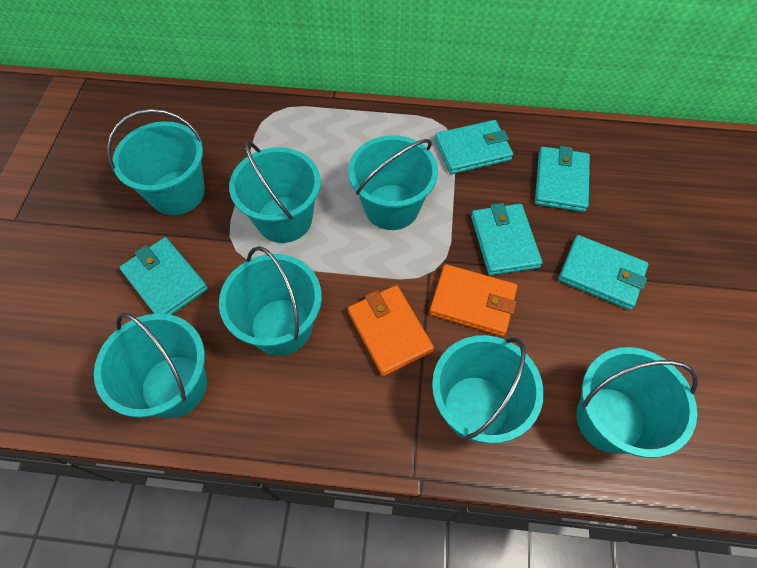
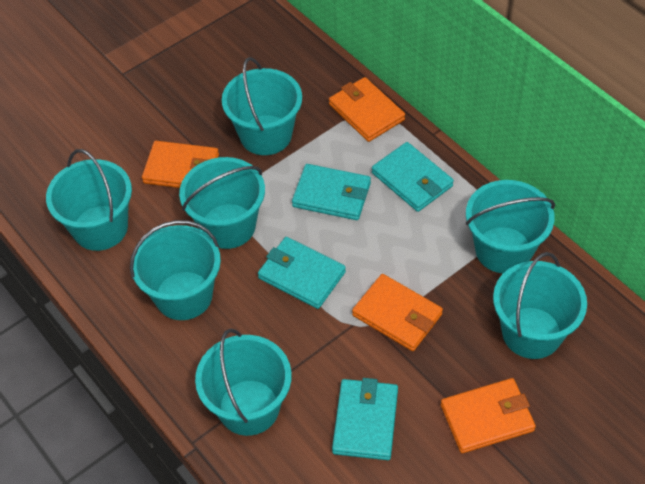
orange wallet: [348,285,434,376] [429,264,517,336] = 2 -> [142,141,219,188] [329,77,405,142] [352,274,443,351] [441,378,536,453] = 4
turquoise wallet: [119,237,208,315] [435,120,513,174] [471,203,542,276] [535,146,590,212] [558,235,648,310] = 5 -> [258,237,346,309] [292,164,371,220] [332,378,398,460] [372,142,454,212] = 4

